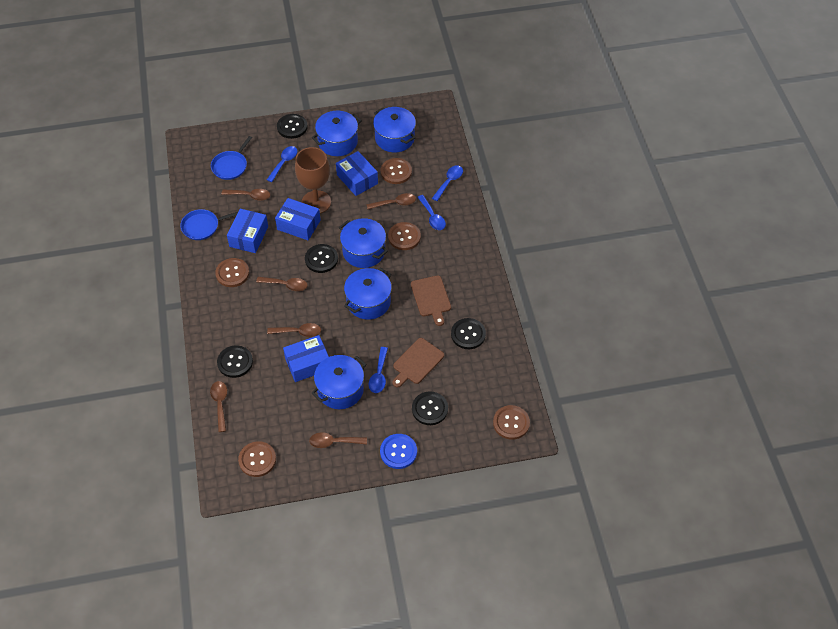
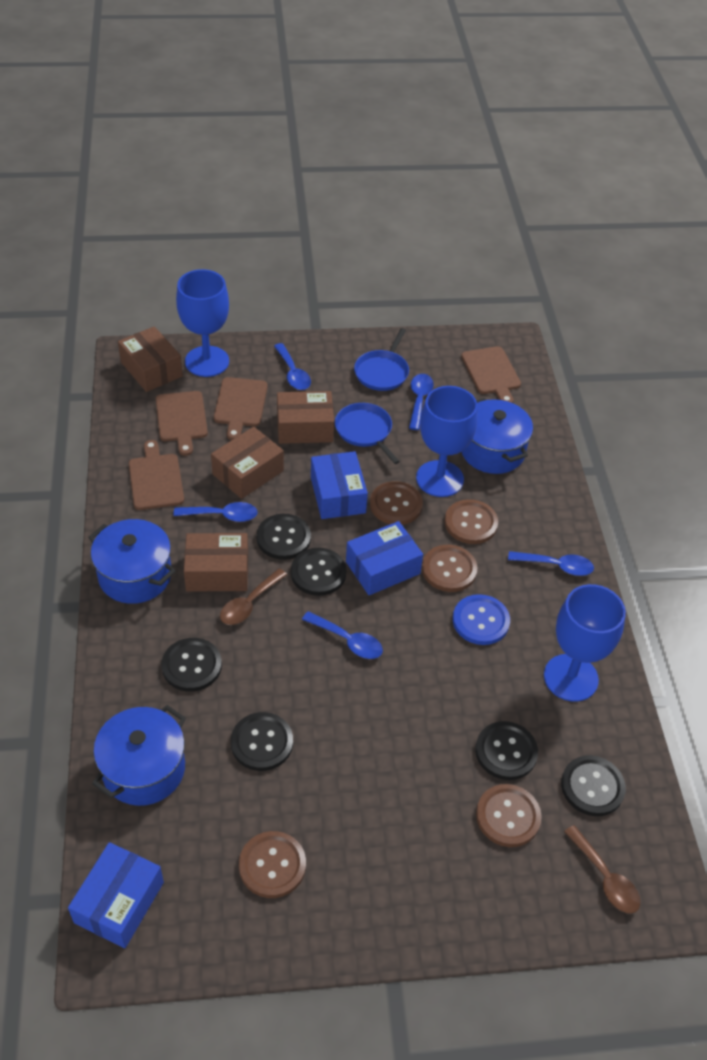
black button: [217,345,253,378] [277,114,307,139] [305,244,338,273] [412,391,448,425] [451,318,486,349] = 5 -> [161,638,222,692] [231,712,293,771] [256,514,311,560] [291,548,347,596] [475,721,538,780] [561,755,626,816] = 6
blue box: [227,209,268,253] [275,198,321,240] [283,335,329,382] [336,151,378,196] = 4 -> [68,842,164,948] [311,451,368,519] [346,521,423,595] = 3
blue goblet: none = 0 -> [176,269,229,377] [416,386,477,497] [544,584,626,702] = 3
blue pot: [311,355,367,409] [312,111,362,156] [339,218,388,268] [344,268,392,320] [373,107,416,152] = 5 -> [88,519,176,604] [92,705,186,806] [462,398,533,474] = 3
blue spoon: [267,146,297,182] [369,347,388,393] [418,195,446,230] [432,165,463,201] = 4 -> [174,502,258,522] [274,343,311,390] [302,611,383,659] [409,374,434,430] [508,551,594,576] = 5
brown box: none = 0 -> [118,326,183,392] [184,533,248,591] [211,427,284,499] [277,391,334,444] = 4
brown cutting board: [392,338,444,388] [411,275,451,326] = 2 -> [129,440,184,510] [156,391,208,456] [214,377,268,440] [461,346,521,403] = 4
brown goblet: [295,147,331,213] = 1 -> none = 0
brown spoon: [210,381,227,432] [221,189,270,201] [256,277,308,291] [267,323,321,337] [309,432,367,448] [367,193,416,209] = 6 -> [220,568,287,625] [564,825,640,914] = 2

